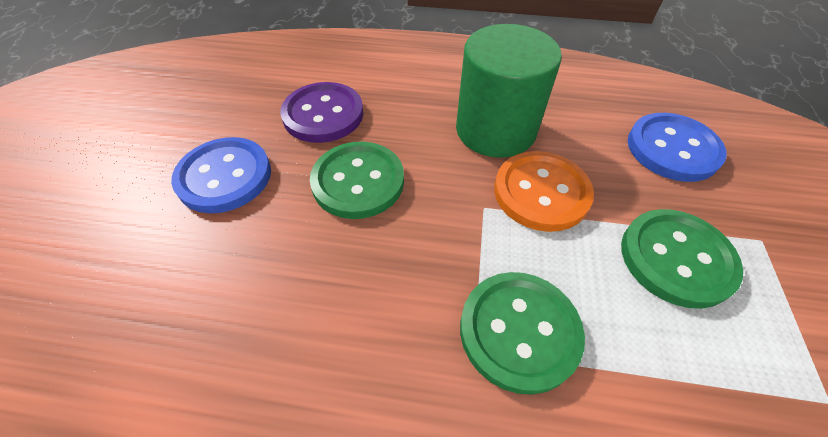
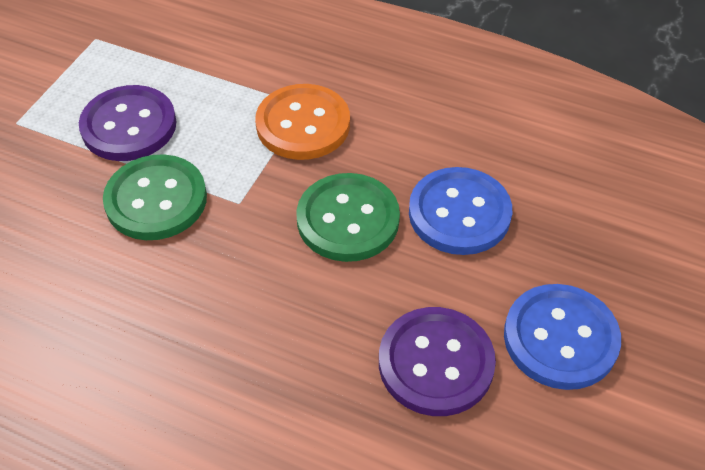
green button: [310,142,404,219] [460,272,585,395] [621,209,743,309] = 3 -> [103,154,207,240] [296,173,400,262] = 2
green cylinder: [456,24,562,158] = 1 -> none = 0
purple button: [280,82,363,143] = 1 -> [79,85,176,161] [379,307,496,416] = 2

